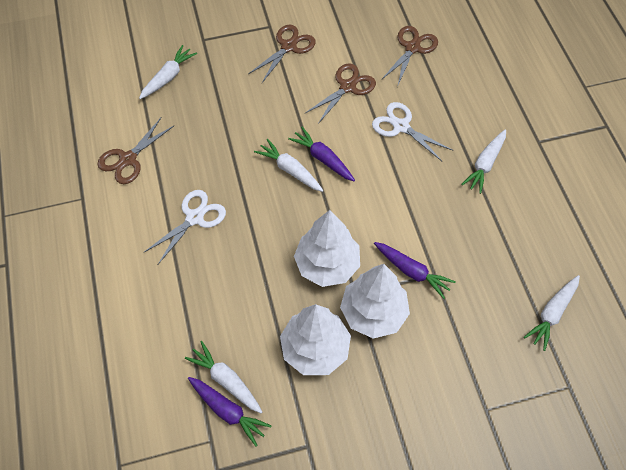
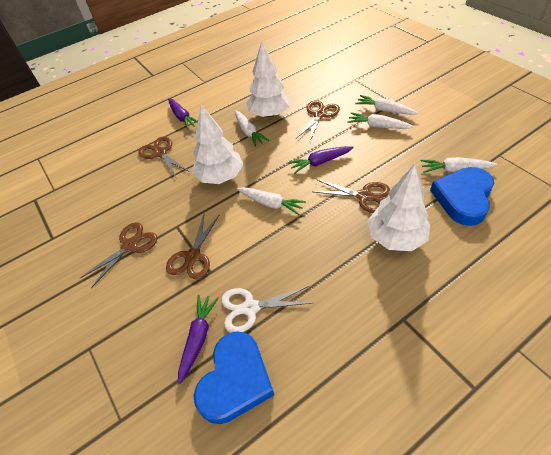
blue heart: none = 0 -> [194,331,274,424] [430,167,494,226] = 2
brown scissors: [97,118,175,184] [248,24,316,83] [304,63,376,124] [382,26,438,87] = 4 -> [80,222,158,288] [138,136,188,178] [166,214,220,280] [297,100,340,143] [312,179,390,213] = 5
white scissors: [143,190,226,264] [372,102,453,162] = 2 -> [221,286,311,333] = 1

